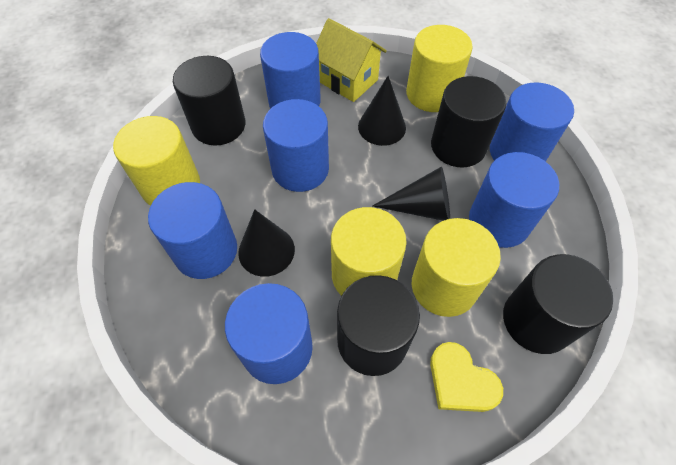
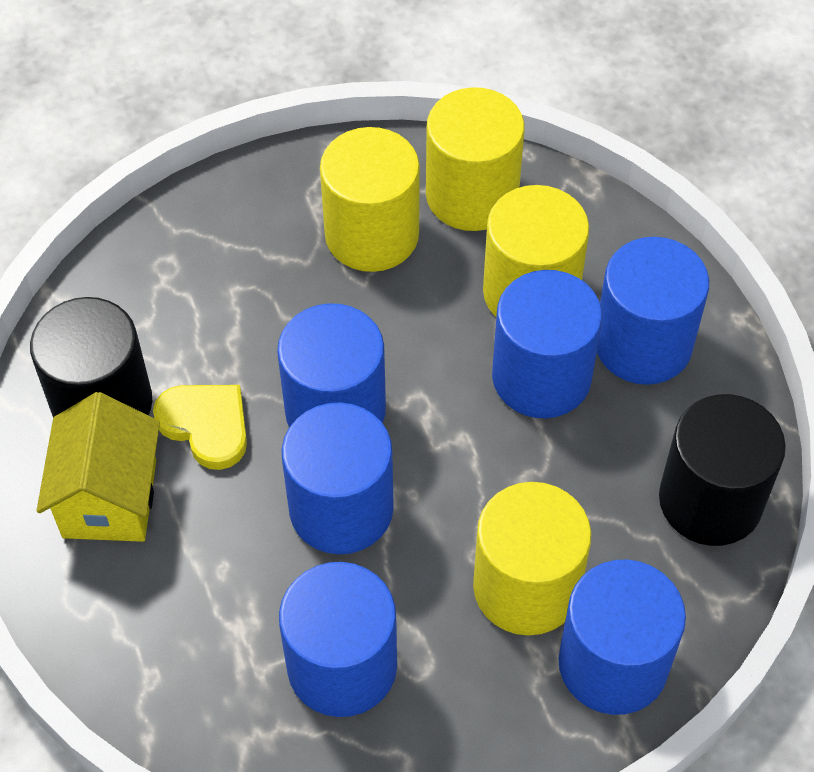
black cone: [238,209,295,277] [358,76,406,146] [373,167,450,221] = 3 -> none = 0
black cylinder: [173,56,245,146] [337,275,420,376] [431,76,506,167] [503,254,613,354] = 4 -> [30,297,152,418] [659,394,786,546] = 2

